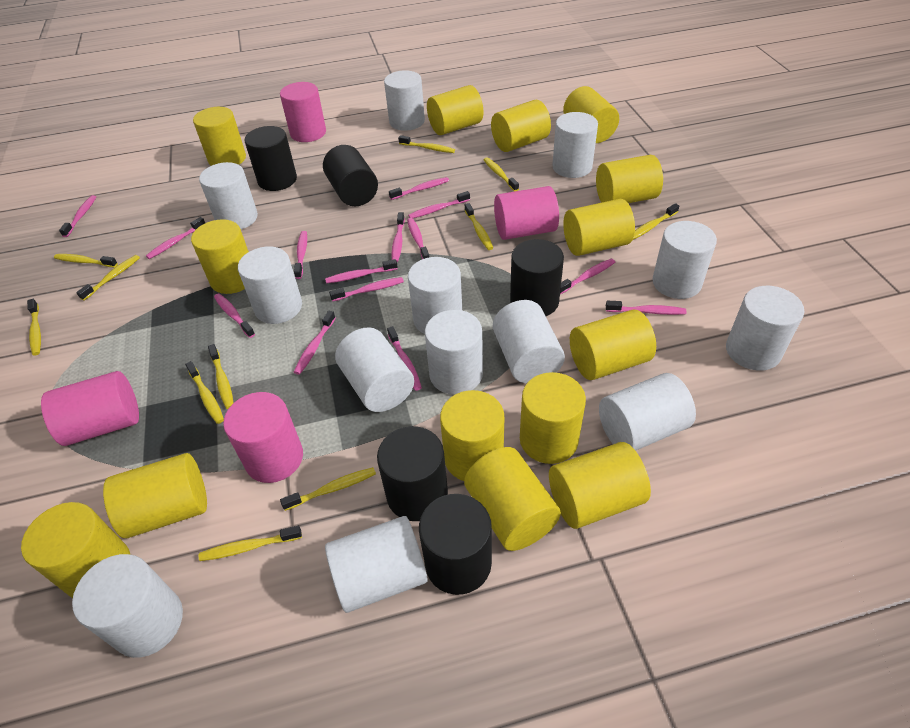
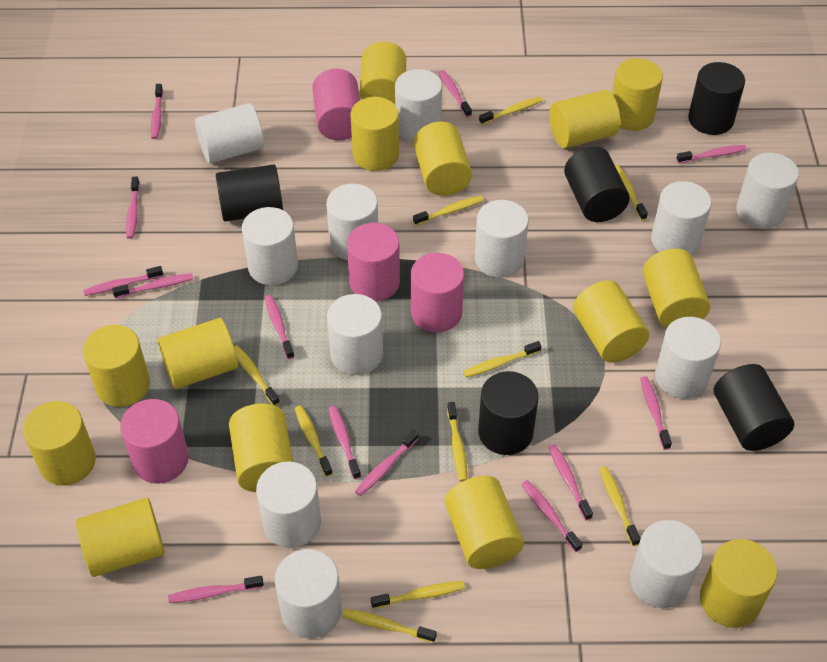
pink toothbrush: [59,195,96,237] [146,217,205,259] [214,293,255,338] [294,231,307,279] [294,311,335,375] [325,259,398,283] [329,277,404,302] [387,326,422,391] [389,177,449,200] [392,212,405,262] [407,218,429,259] [408,191,470,218] [560,259,615,294] [606,301,686,315] = 14 -> [83,266,163,296] [112,273,193,298] [126,177,140,239] [151,84,163,139] [168,576,264,603] [265,295,295,359] [329,406,361,479] [355,430,419,496] [439,70,472,117] [521,480,582,552] [549,444,593,521] [640,376,672,450] [676,145,747,164] = 13
white cylinder: [72,554,183,658] [199,162,258,229] [238,246,302,324] [325,516,427,613] [335,327,414,412] [384,70,425,131] [408,257,462,334] [425,310,483,395] [493,300,565,383] [552,112,598,178] [599,373,696,451] [652,221,717,299] [726,286,804,371] = 13 -> [195,103,264,164] [242,207,298,285] [256,462,321,548] [275,549,342,638] [326,184,378,260] [327,294,383,375] [395,69,442,142] [475,200,529,278] [630,520,703,608] [651,181,712,255] [655,317,721,399] [736,153,799,229] = 12
yellow toothbrush: [27,299,41,355] [54,254,118,267] [76,255,140,301] [185,361,224,424] [199,526,302,561] [208,344,233,409] [280,467,376,511] [398,135,455,153] [465,203,493,250] [483,157,519,192] [633,203,679,240] = 11 -> [234,345,280,406] [295,405,333,477] [342,609,437,643] [371,581,465,609] [413,196,483,225] [447,402,467,482] [463,341,541,378] [479,97,543,125] [599,467,641,546] [615,165,648,221] = 10

